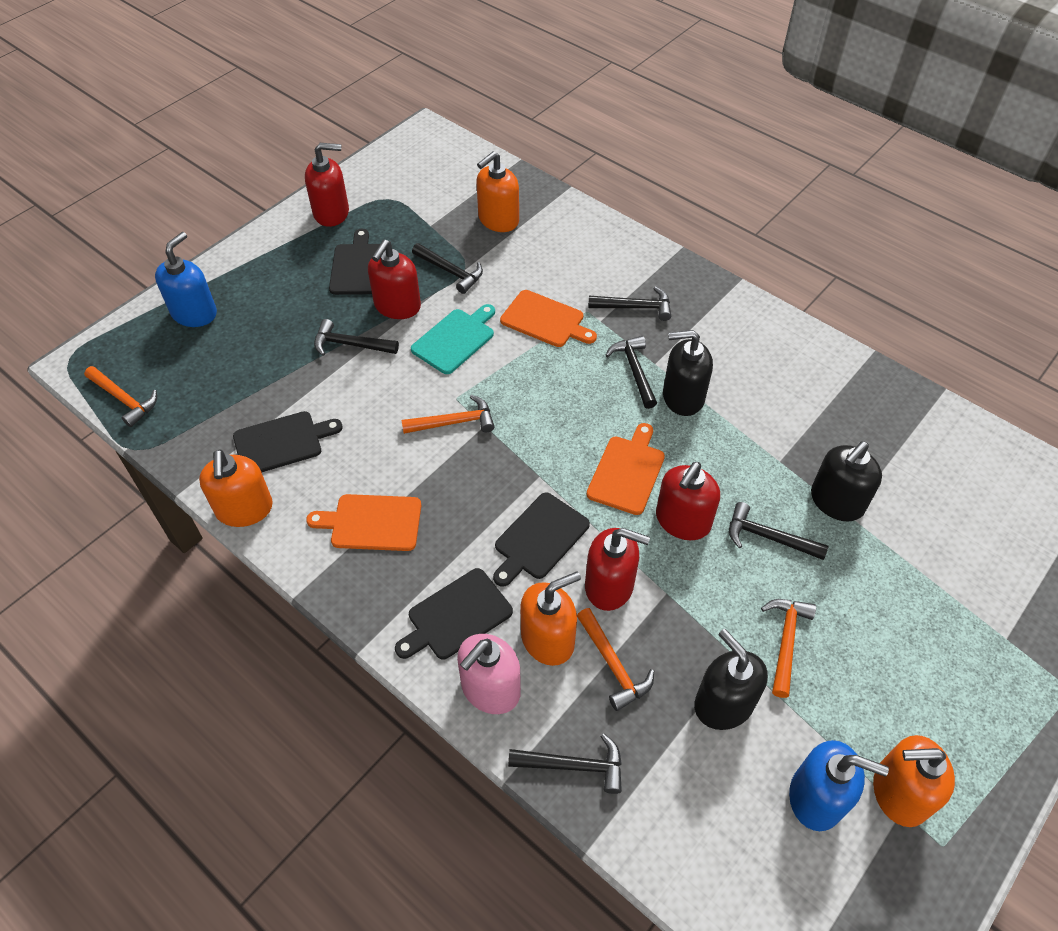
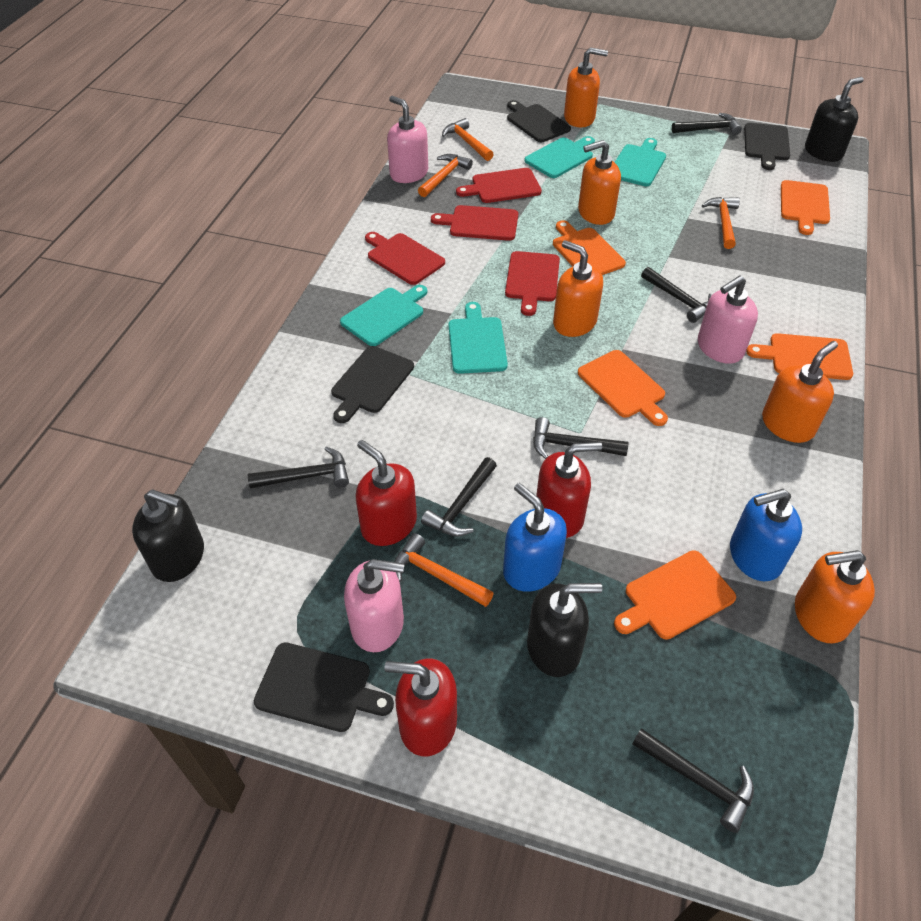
orange cutting board: [306,494,421,551] [500,290,597,347] [586,423,665,515] = 3 -> [553,220,626,275] [578,350,668,426] [614,550,736,640] [746,333,853,380] [781,180,830,235] = 5
orange soap dispenser: [199,449,273,527] [476,151,519,232] [520,572,581,666] [873,735,955,827] = 4 -> [553,240,603,337] [564,47,608,128] [578,140,621,225] [762,341,838,443] [795,550,875,643] = 5
pink soap dispenser: [457,634,521,714] = 1 -> [344,559,404,652] [387,96,428,183] [698,275,758,364] = 3
red cutting board: none = 0 -> [365,232,445,285] [431,205,518,241] [456,168,542,203] [505,251,560,316] = 4
red soap dispenser: [305,143,349,227] [368,240,421,319] [585,528,650,611] [656,462,720,540] = 4 -> [356,440,417,546] [384,658,457,756] [536,442,602,538] = 3
turquoise cutting board: [411,304,495,374] = 1 -> [340,285,427,346] [449,302,508,374] [524,136,595,178] [614,138,666,186] = 4

